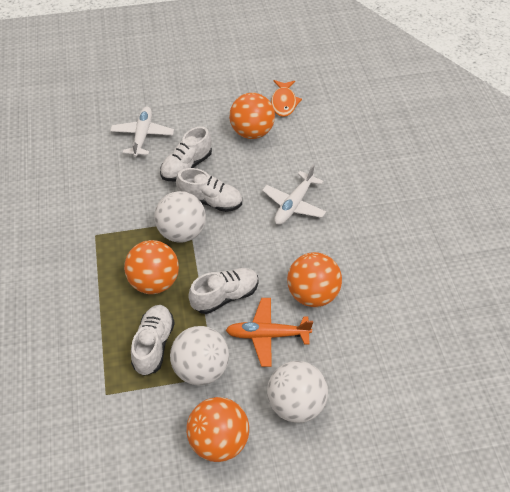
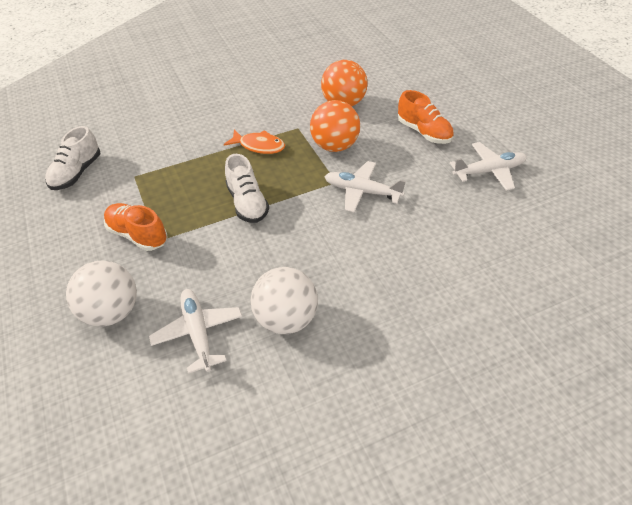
orange ball: [124,240,179,294] [186,397,249,462] [229,93,275,139] [287,252,342,307] = 4 -> [310,100,360,152] [321,60,368,106] = 2
orange plane: [226,298,313,367] = 1 -> none = 0
orange shoe: none = 0 -> [104,203,168,251] [398,90,454,144] = 2
white ball: [154,191,206,243] [170,326,229,385] [267,361,328,423] = 3 -> [66,260,137,327] [250,267,318,334] = 2
white plane: [110,107,174,157] [262,164,326,225] = 2 -> [149,289,243,374] [324,161,406,212] [450,142,527,191] = 3
white shoe: [131,305,175,376] [160,126,212,181] [176,168,242,212] [188,268,259,314] = 4 -> [45,126,100,190] [225,154,269,223] = 2

